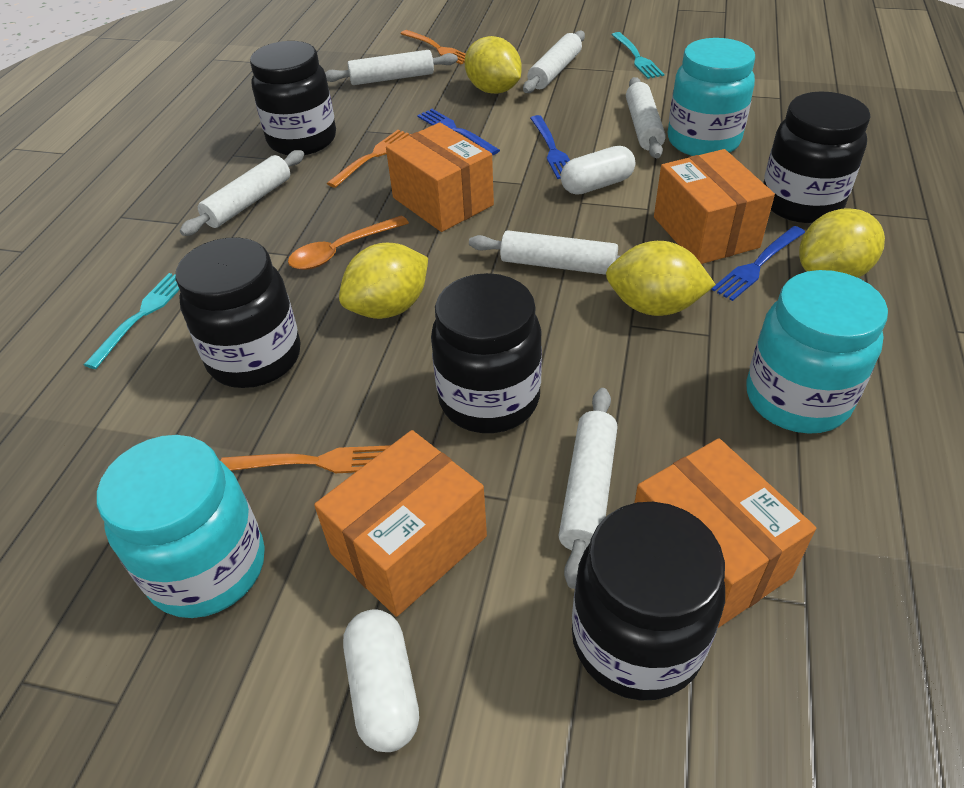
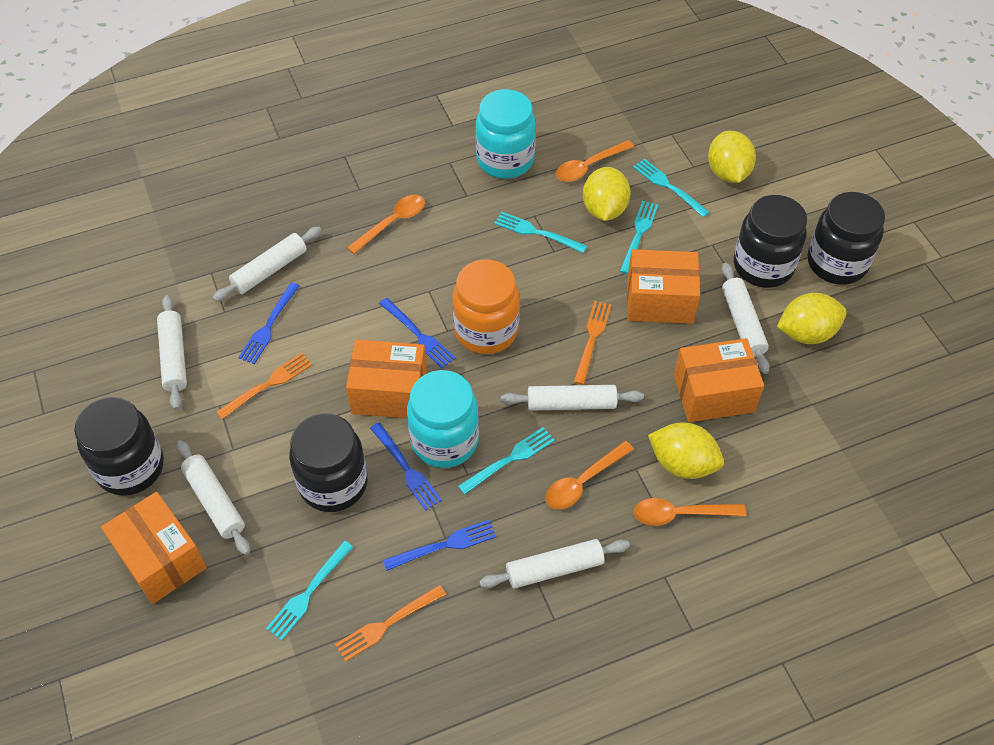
black jar: [176,237,301,388] [250,41,336,155] [431,273,542,433] [572,502,725,700] [763,91,871,223] = 5 -> [74,397,164,496] [289,413,368,512] [734,195,807,288] [808,192,885,285] = 4
blue fork: [417,109,500,155] [530,115,570,179] [711,226,805,301] = 3 -> [238,282,300,364] [370,422,442,511] [379,298,456,368] [383,520,496,571] = 4
orange jar: none = 0 -> [453,260,520,354] = 1
orange spoon: [288,215,409,270] = 1 -> [347,195,425,254] [545,441,634,509] [556,140,634,182] [634,498,746,526] = 4
turquoise fork: [84,273,180,369] [612,32,664,79] = 2 -> [266,541,353,640] [458,427,555,495] [494,212,587,253] [620,201,658,274] [633,158,710,217] = 5
turquoise jar: [97,435,265,618] [667,38,755,156] [746,270,888,434] = 3 -> [407,370,479,468] [475,89,536,179] = 2
white capsule: [343,610,419,752] [561,146,635,195] = 2 -> none = 0

